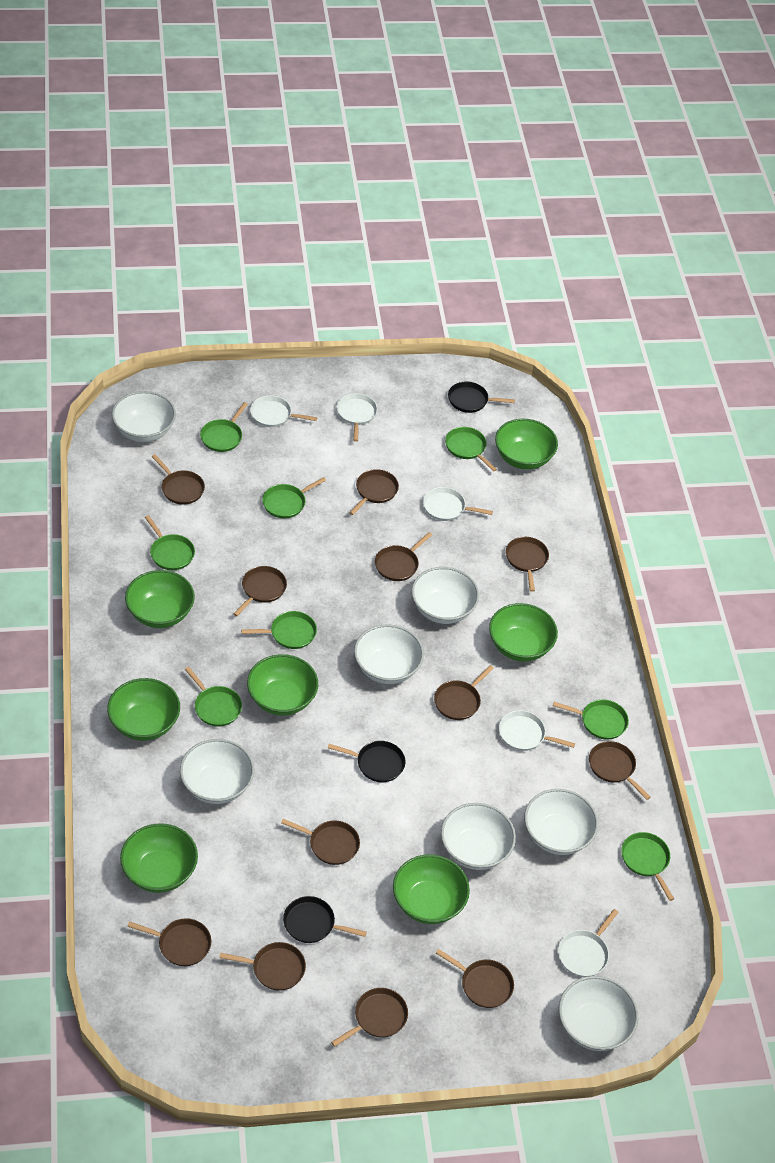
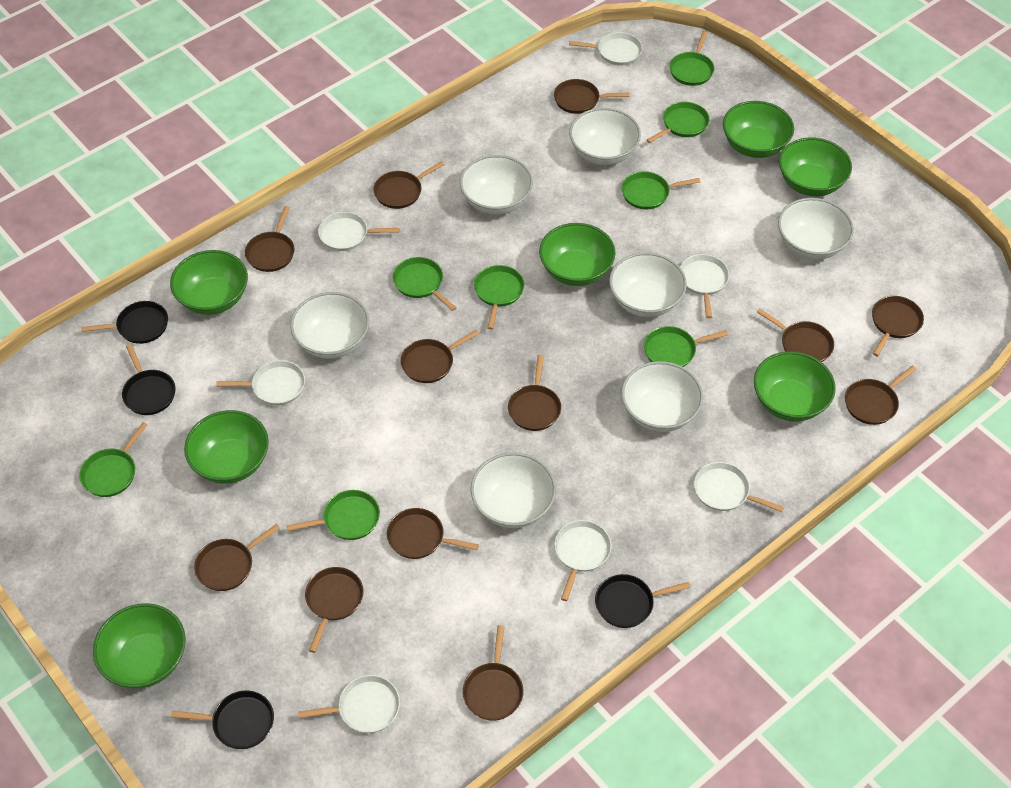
black pan: [283,896,367,943] [328,741,405,782] [448,382,515,413] = 3 -> [81,301,168,344] [122,344,176,415] [171,691,274,749] [595,574,690,628] = 4
white pan: [250,395,317,427] [337,393,378,442] [423,487,493,521] [499,710,575,751] [558,909,619,977] = 5 -> [216,360,305,405] [298,675,400,733] [318,212,399,251] [554,520,611,601] [569,32,643,65] [680,254,729,318] [694,462,784,512] = 7

